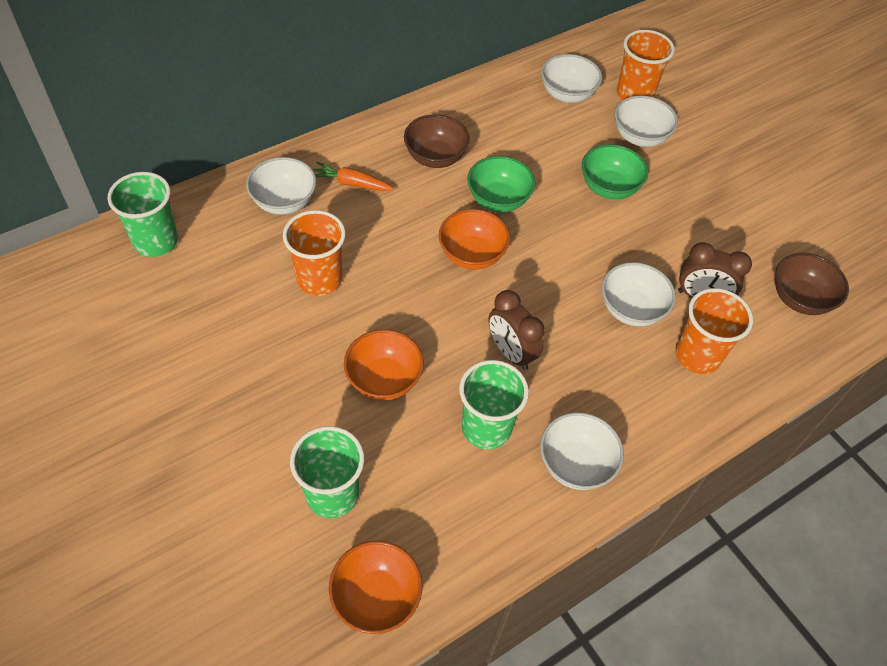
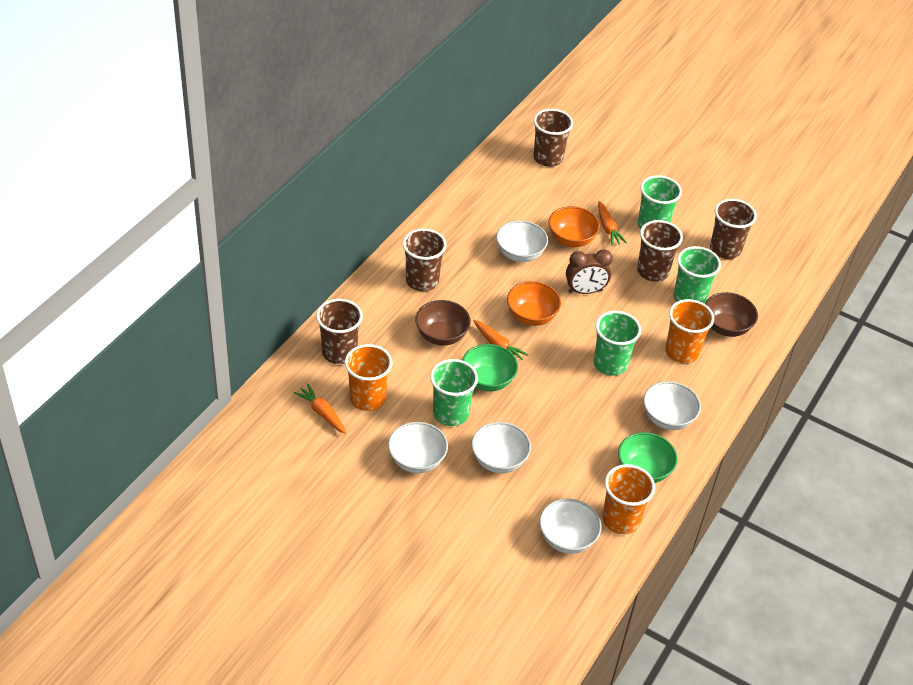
brown clock: [488,290,545,370] [678,242,752,298] = 2 -> [566,249,613,294] = 1
brown cup: none = 0 -> [316,299,363,364] [403,229,447,291] [533,109,573,167] [637,220,683,282] [710,199,757,259] = 5
green cup: [108,172,178,257] [290,426,364,518] [459,360,529,449] = 3 -> [430,359,478,426] [594,311,641,376] [638,175,682,229] [674,246,721,304] = 4
orange bowl: [329,541,422,634] [344,329,424,401] [439,209,510,270] = 3 -> [507,281,561,326] [548,206,600,247] = 2
orange carrot: [313,162,394,191] = 1 -> [293,384,346,434] [473,320,529,360] [598,201,627,246] = 3

